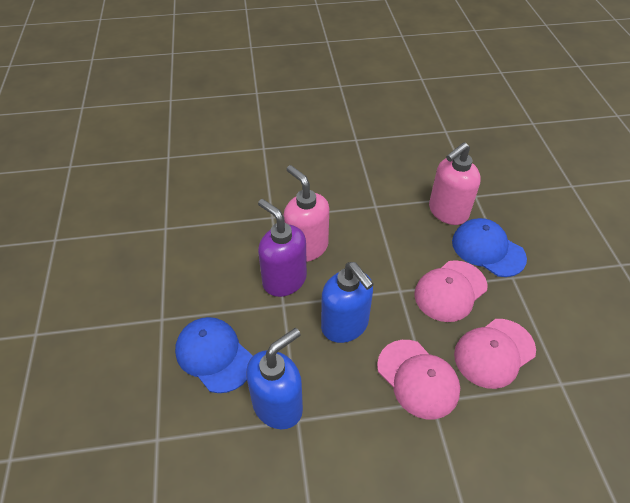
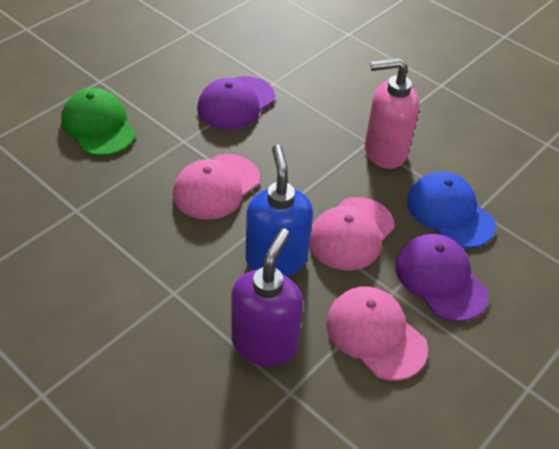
blue cap: [175,317,253,393] [452,218,527,277] = 2 -> [407,171,496,248] = 1
blue soap dispenser: [246,328,303,429] [321,262,374,343] = 2 -> [246,144,313,276] = 1
green cap: none = 0 -> [61,88,136,156] = 1
pink soap dispenser: [283,165,329,262] [429,142,481,225] = 2 -> [365,58,419,169] = 1
purple cap: none = 0 -> [197,76,275,130] [395,234,489,322] = 2

